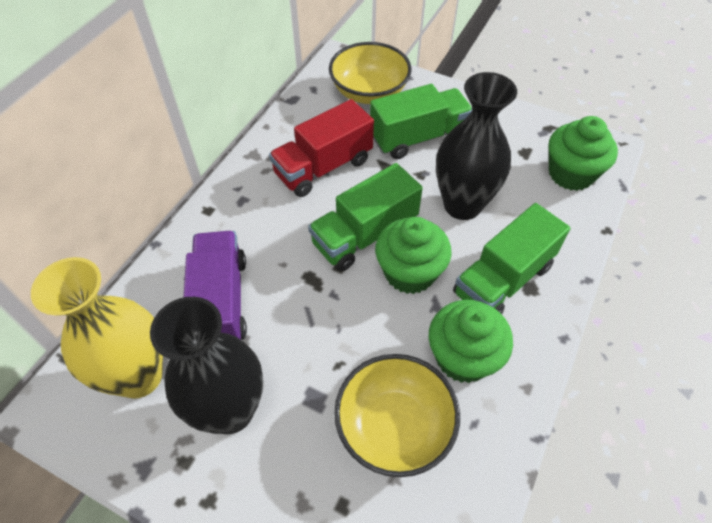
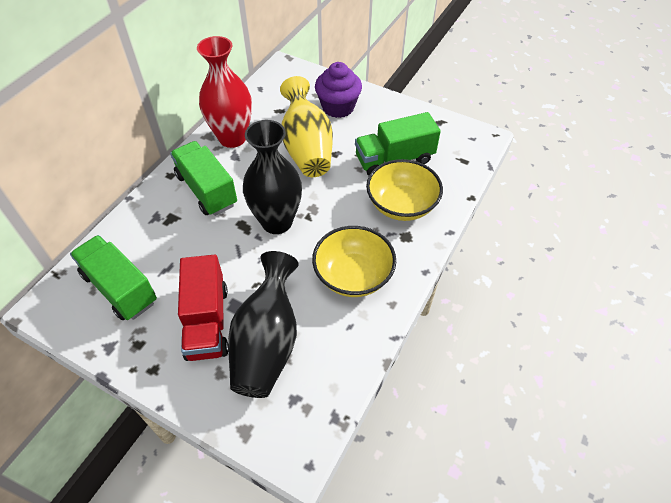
green cupcake: [375,217,452,294] [429,300,513,383] [549,116,618,191] = 3 -> none = 0
purple cupcake: none = 0 -> [315,62,362,118] = 1
purple truck: [183,231,247,340] = 1 -> none = 0
red vase: none = 0 -> [197,36,252,148] = 1

